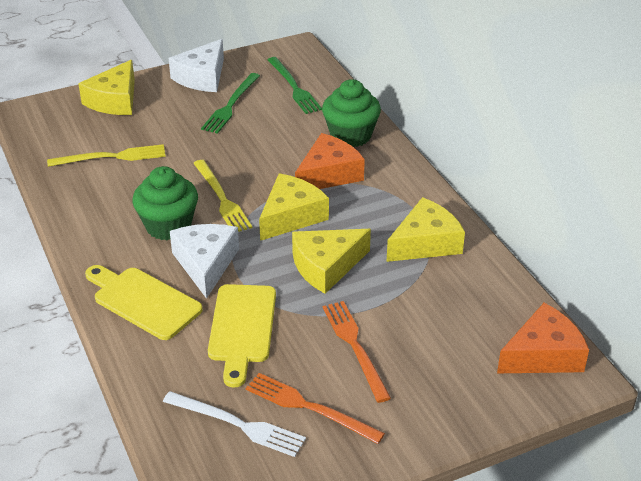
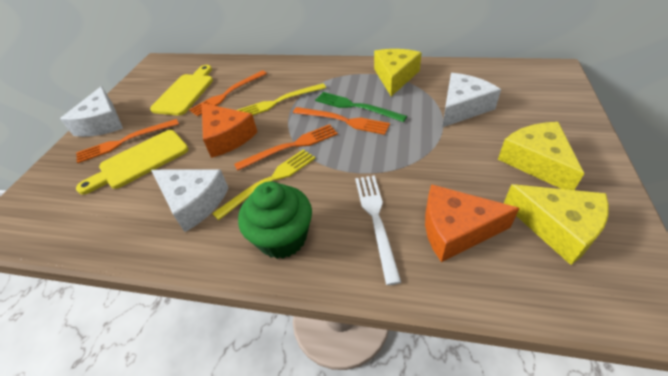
green cupcake: [133,166,198,240] [322,79,381,147] = 2 -> [238,181,312,259] = 1
green fork: [201,73,260,134] [268,57,322,114] = 2 -> [315,92,407,122] = 1
orange fork: [246,373,385,444] [323,301,391,403] = 2 -> [76,119,179,163] [189,71,267,116] [234,124,338,171] [293,107,390,135] = 4
white cheese: [169,39,224,92] [170,224,239,299] = 2 -> [60,86,123,137] [151,169,228,232] [442,73,501,127] = 3
yellow cheese: [78,60,135,115] [259,173,329,241] [292,229,371,294] [387,197,465,262] = 4 -> [374,49,422,96] [498,122,584,190] [504,184,609,265] = 3

